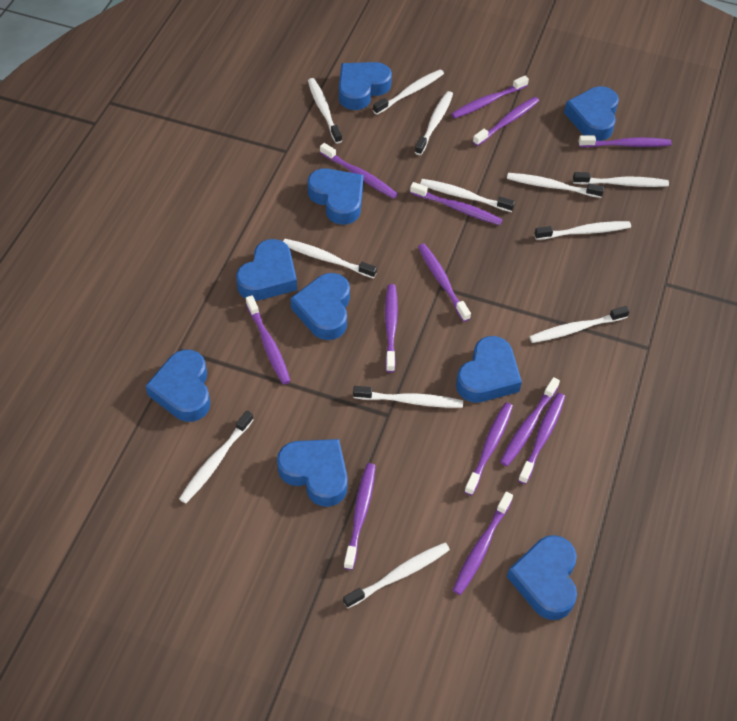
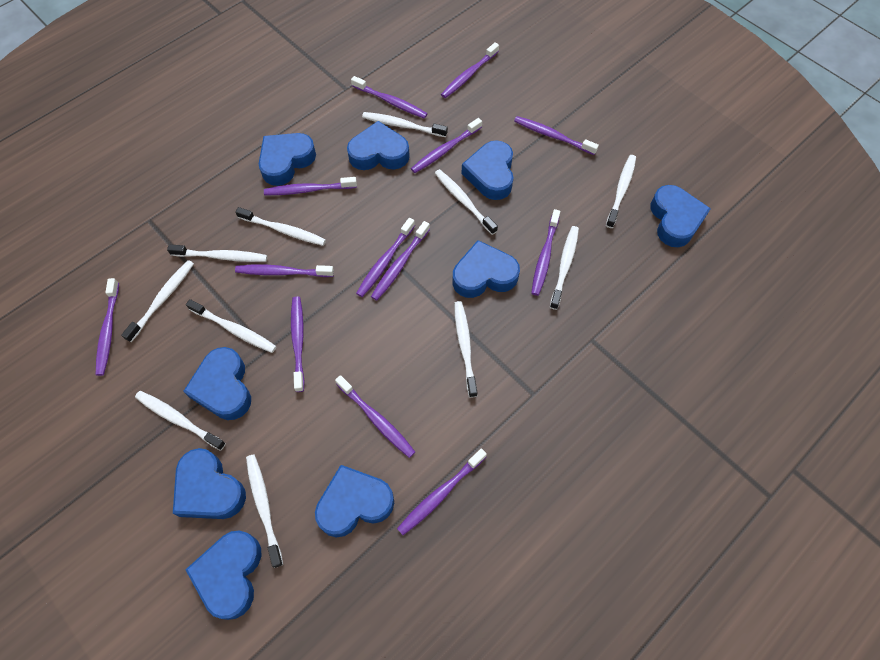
white toothbrush: [179,410,254,503] [283,239,377,278] [308,78,342,144] [343,543,450,608] [353,386,463,408] [373,70,444,115] [415,91,453,155] [420,179,515,212] [507,173,604,198] [529,306,630,343] [534,221,631,240] [573,172,669,187] = 12 -> [121,260,194,342] [135,391,226,451] [167,244,267,262] [186,299,277,353] [235,207,326,246] [246,454,283,568] [362,112,448,137] [435,169,498,235] [454,301,477,398] [550,226,579,310] [606,155,636,228] = 11

